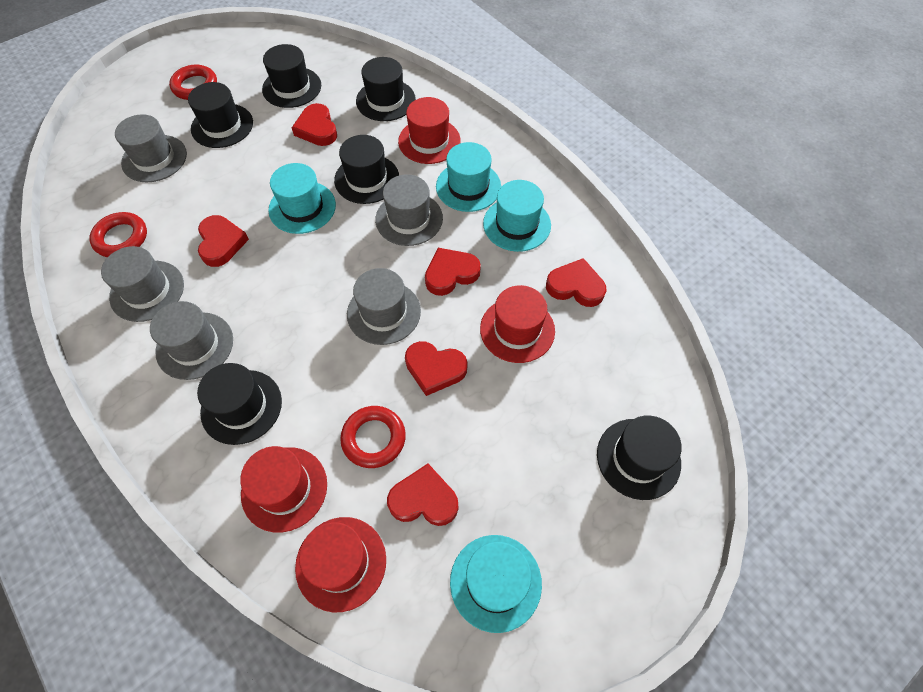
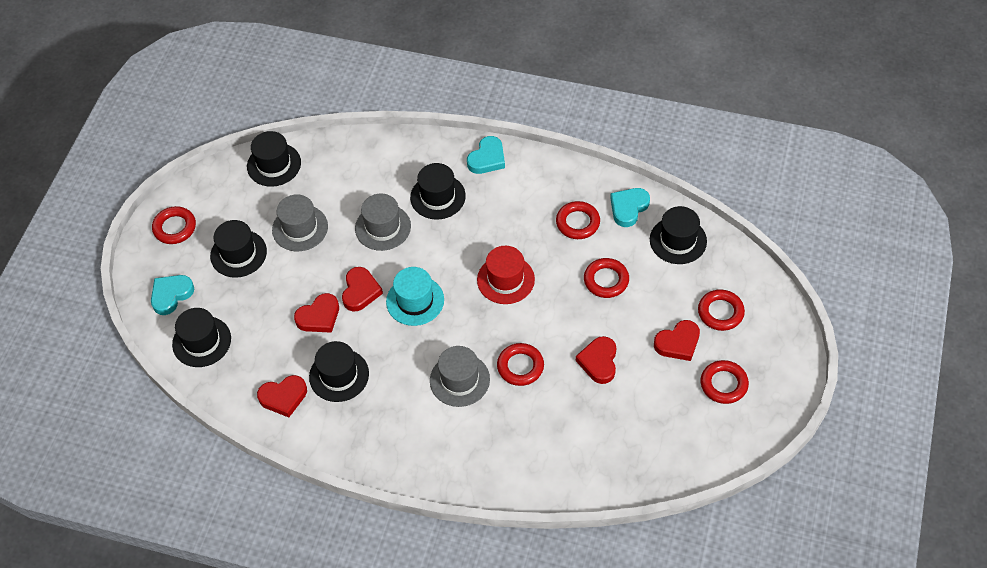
grey hat: [101,246,184,322] [115,114,187,182] [150,301,233,380] [347,268,421,345] [375,174,443,246] = 5 -> [272,194,328,251] [355,193,411,251] [430,346,490,407] = 3
red hat: [240,446,327,533] [295,517,386,612] [398,97,461,164] [480,285,555,363] = 4 -> [477,246,535,304] = 1
red heart: [198,215,249,267] [292,103,337,146] [387,464,458,526] [405,341,467,396] [425,248,481,296] [546,258,606,307] = 6 -> [257,375,307,417] [294,293,339,333] [342,267,383,312] [576,336,616,384] [654,320,700,361] = 5
red ring: [89,212,147,257] [169,65,217,100] [340,406,406,468] = 3 -> [152,206,196,244] [497,343,544,386] [556,201,600,239] [584,258,629,298] [698,289,745,331] [700,360,749,404] = 6
turquoise hat: [268,163,336,234] [436,142,501,212] [450,535,542,633] [483,180,551,252] = 4 -> [386,267,444,326] = 1
turquoise heart: none = 0 -> [151,275,194,315] [467,136,505,174] [610,188,650,227] = 3

